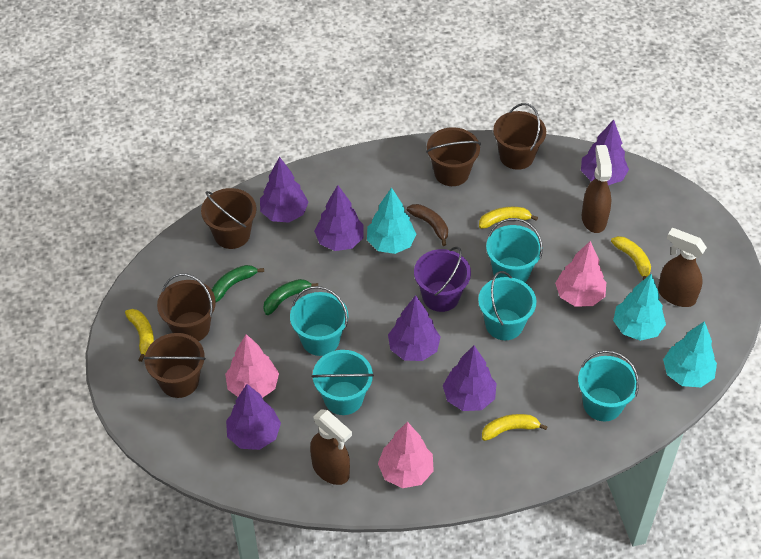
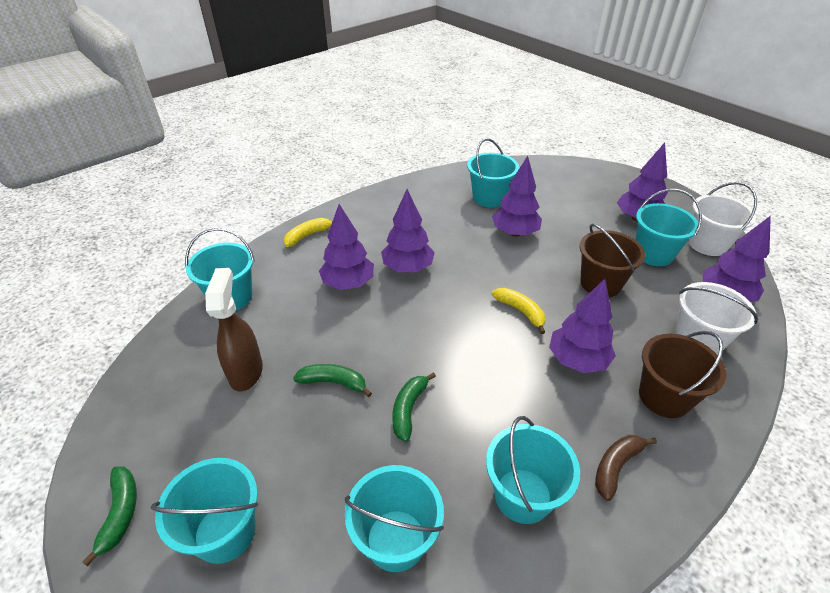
brown bucket: [143,333,206,398] [157,273,216,341] [201,188,256,249] [426,127,481,186] [493,103,546,170] = 5 -> [579,224,645,297] [639,331,727,418] = 2
brown spray bottle: [310,409,352,485] [582,145,612,233] [658,228,707,307] = 3 -> [205,268,263,391] = 1
green banana: [212,265,264,302] [263,279,318,315] = 2 -> [82,466,137,566] [293,364,372,397] [392,372,436,442] = 3
pink tree: [225,334,279,398] [378,422,434,488] [555,241,606,307] = 3 -> none = 0
purple bucket: [414,247,471,312] = 1 -> none = 0
turquoise bucket: [290,286,348,356] [311,350,374,415] [478,271,536,340] [486,218,543,282] [578,350,639,421] = 5 -> [151,458,258,564] [185,228,255,310] [345,465,444,572] [467,138,519,207] [486,416,580,524] [636,189,702,266] = 6
turquoise tree: [367,187,416,254] [613,274,666,341] [663,321,717,387] = 3 -> none = 0
white bucket: none = 0 -> [675,282,758,355] [688,182,757,256] = 2
yellow banana: [125,309,154,362] [479,207,538,229] [482,414,548,441] [611,236,651,280] = 4 -> [284,218,333,247] [492,288,546,334] = 2

